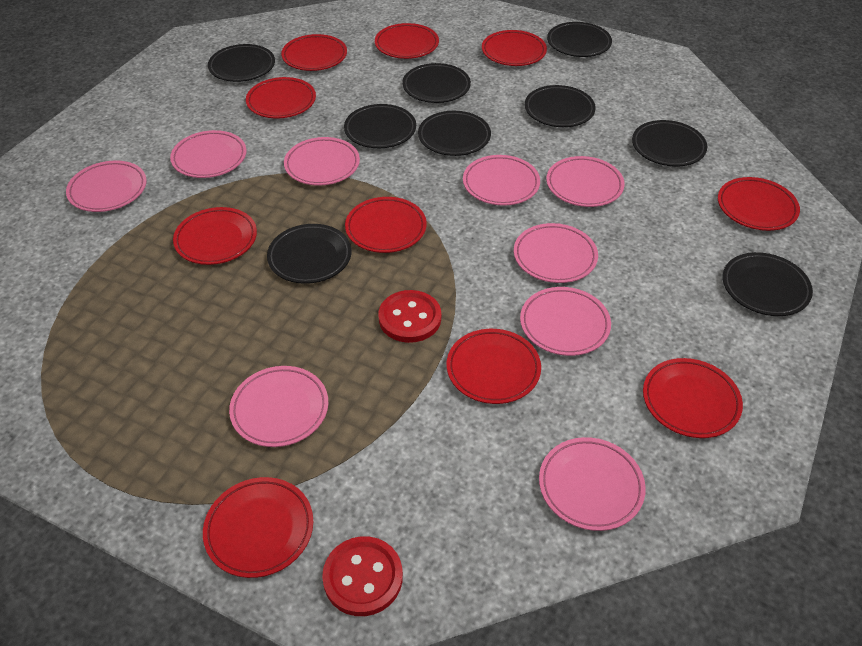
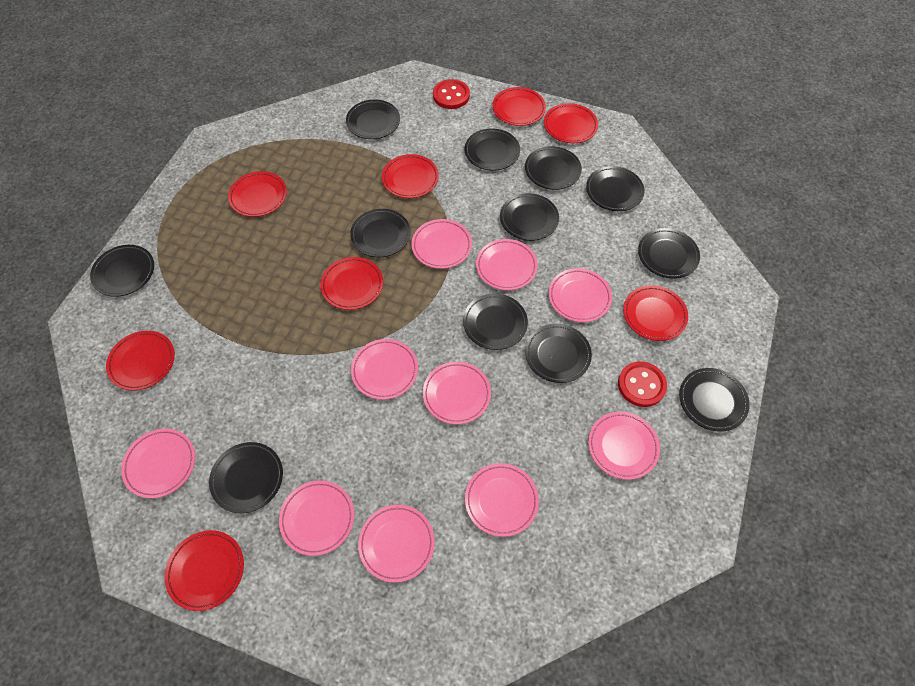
black plate: [208,44,275,82] [267,224,352,284] [344,104,416,148] [402,63,471,103] [418,111,491,156] [525,85,596,127] [547,22,612,57] [632,120,707,167] [722,252,813,316] = 9 -> [90,245,154,297] [209,442,283,513] [346,99,400,139] [350,209,411,257] [463,293,528,350] [465,128,520,171] [500,193,559,241] [525,146,582,190] [525,324,592,383] [586,166,644,211] [638,228,700,279] [679,368,750,432] = 12
pink plate: [66,161,147,212] [170,130,246,178] [229,366,328,447] [284,137,360,186] [463,155,540,206] [514,223,598,283] [520,287,611,356] [539,437,646,531] [546,156,625,207] = 9 -> [121,429,195,498] [279,481,354,556] [351,339,418,400] [358,505,435,583] [411,219,472,269] [423,361,491,424] [465,463,539,537] [476,239,538,290] [549,268,612,322] [588,412,660,480] = 10
red plate: [173,207,257,265] [203,477,313,578] [246,77,316,118] [281,34,347,71] [345,197,427,253] [375,23,439,59] [447,329,541,404] [482,30,547,66] [643,358,743,438] [718,177,800,231] = 10 -> [106,331,175,391] [165,530,244,611] [228,171,287,217] [320,257,383,310] [382,154,439,198] [492,87,546,126] [544,103,598,143] [623,285,688,341] = 8

